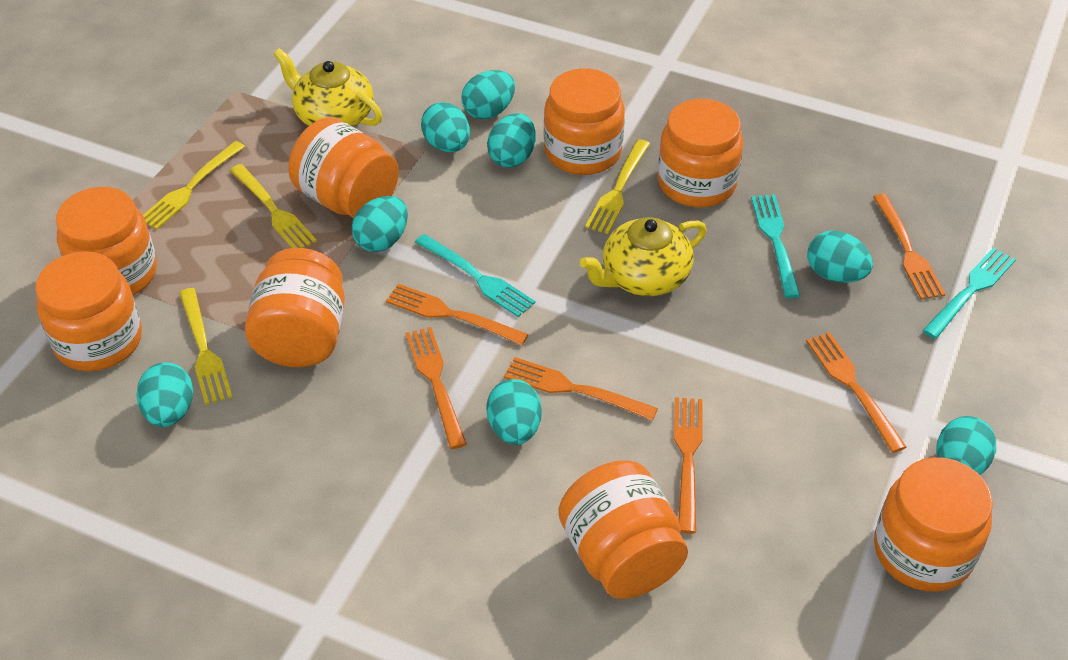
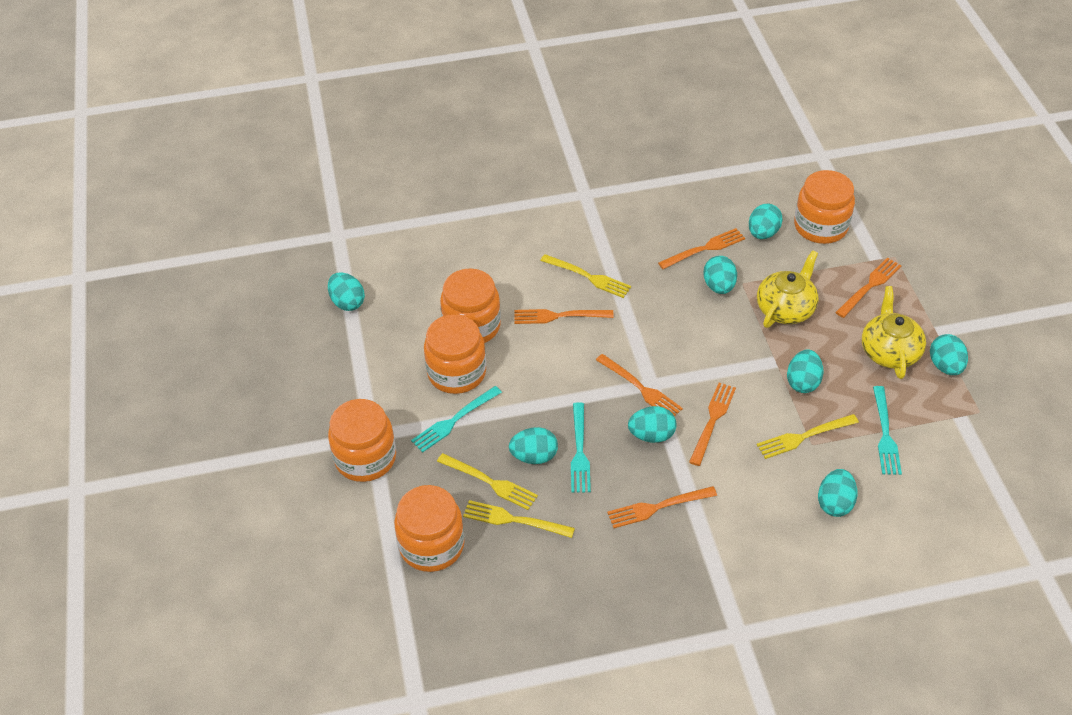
orange jar: [35,251,142,371] [56,187,157,295] [245,248,345,367] [288,117,399,218] [544,68,625,175] [558,460,688,599] [658,99,743,207] [874,457,993,592] = 8 -> [328,399,396,482] [394,485,464,572] [424,314,486,394] [440,268,501,343] [794,170,855,244] = 5

